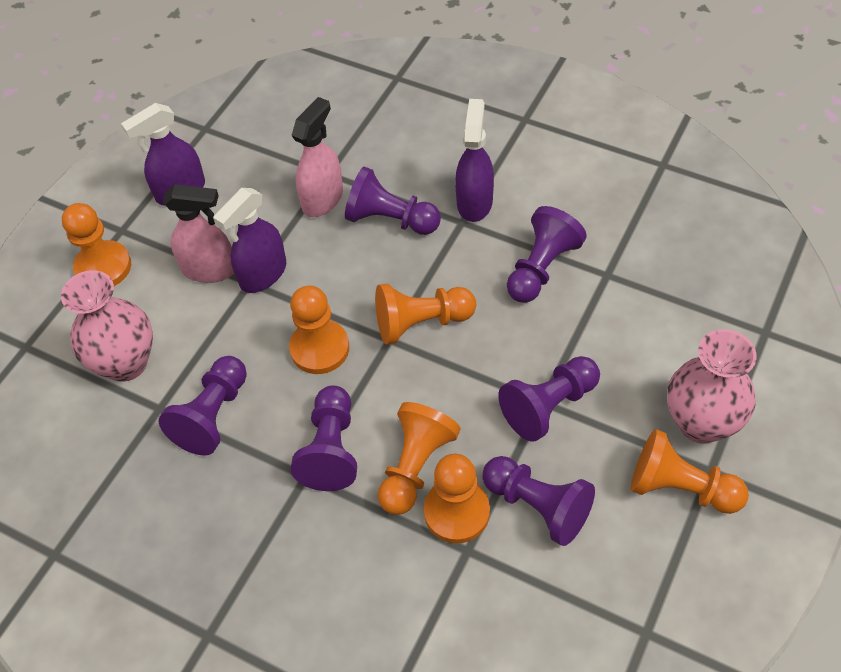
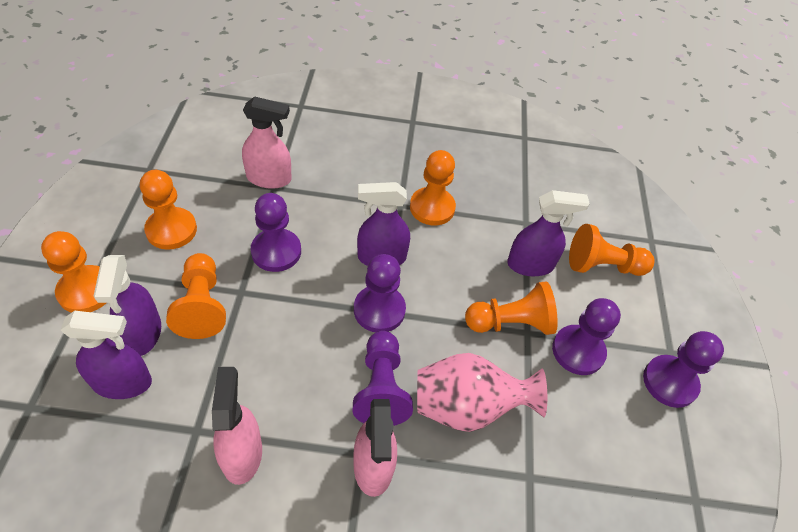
pink spray bottle: [163,184,234,283] [292,97,343,217] = 2 -> [212,367,262,485] [242,97,292,189] [353,399,397,497] = 3
pink vase: [61,270,153,382] [667,329,757,444] = 2 -> [417,353,547,432] = 1
purple pawn: [159,356,247,455] [290,386,357,491] [345,167,441,235] [483,456,595,546] [498,356,600,442] [507,206,587,303] = 6 -> [251,193,301,272] [352,331,413,426] [354,254,406,332] [552,298,621,375] [643,331,724,408] = 5
purple spray bottle: [121,103,205,206] [213,188,286,293] [455,99,494,222] = 3 -> [61,311,152,399] [94,255,161,356] [357,182,410,266] [507,190,590,276] = 4

